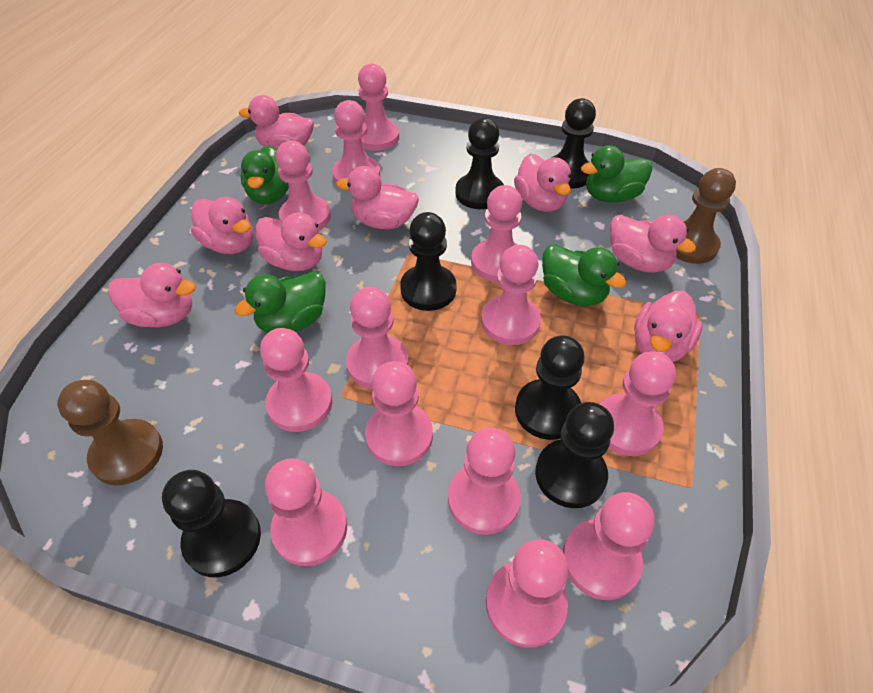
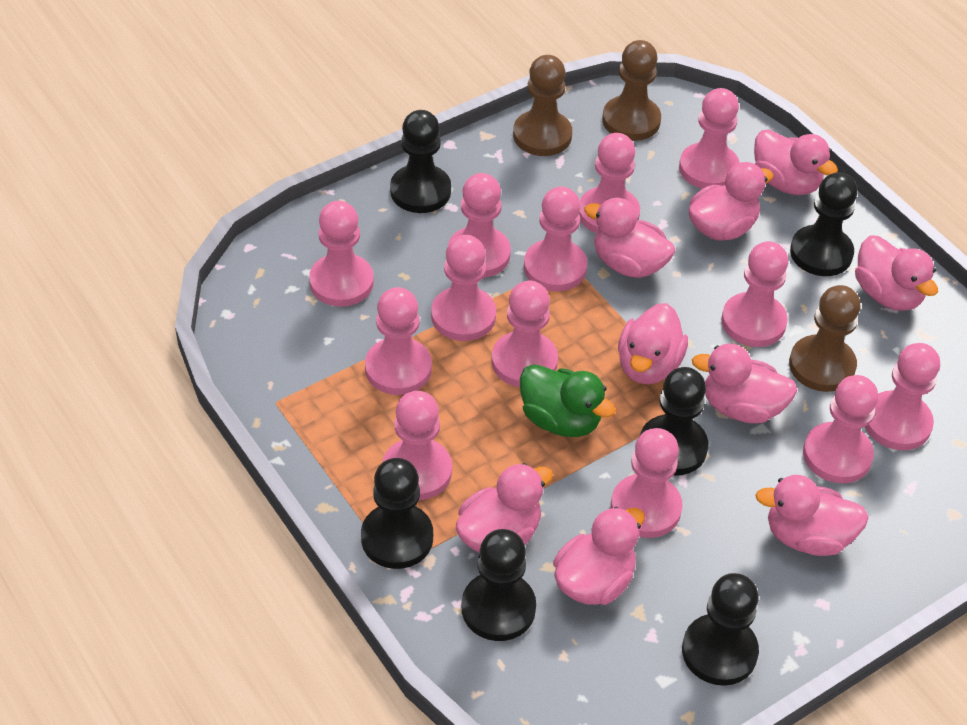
brown pawn: [57,380,163,485] [676,168,736,264] = 2 -> [513,55,572,156] [602,40,661,141] [789,285,860,392] = 3
green duck: [235,272,326,333] [241,145,289,204] [542,244,626,306] [581,145,652,203] = 4 -> [520,364,616,437] = 1
pink duck: [108,263,196,327] [191,197,253,254] [239,95,314,149] [255,212,327,271] [336,166,419,229] [514,154,571,212] [610,215,696,273] [634,291,702,362] = 8 -> [456,463,553,553] [553,507,645,605] [584,198,675,278] [618,303,688,384] [688,162,773,241] [692,344,797,423] [754,129,838,195] [755,475,869,556] [855,236,938,311] = 9

